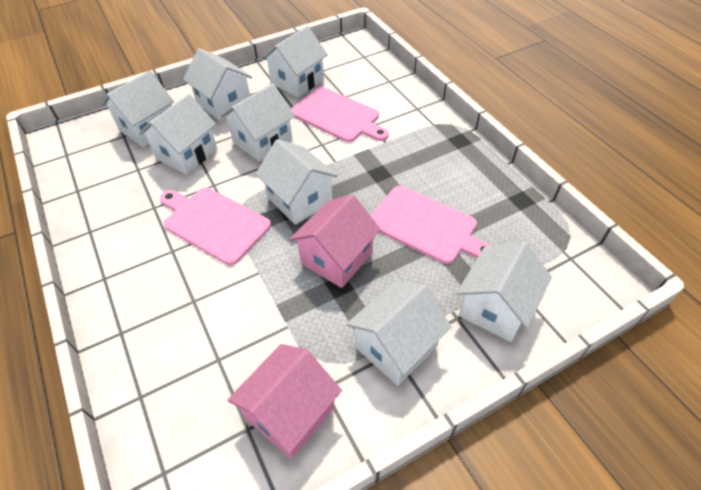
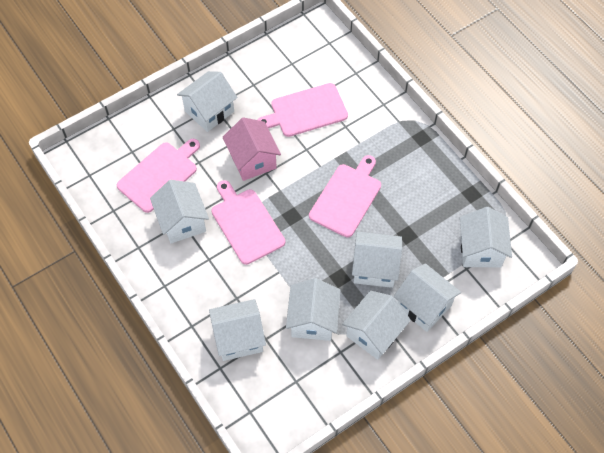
pink cutting board: [160,188,271,265] [291,87,389,142] [371,186,492,264] = 3 -> [117,139,200,213] [212,180,285,265] [257,83,348,137] [309,155,381,238] = 4
pink house: [228,344,342,459] [290,194,381,288] = 2 -> [222,117,281,181] = 1

